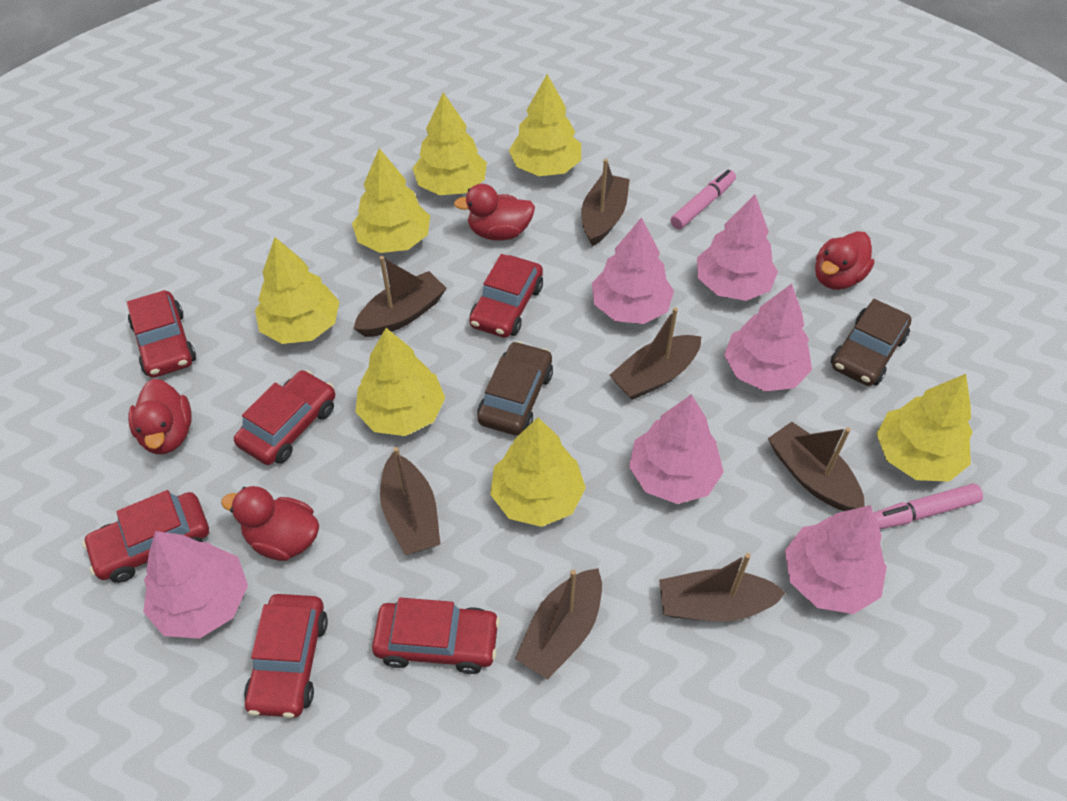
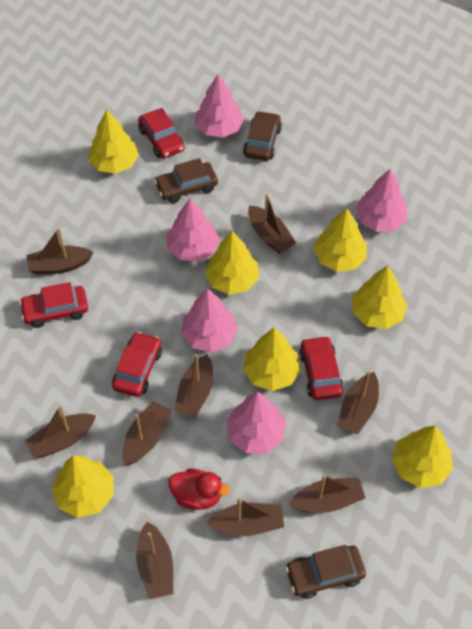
brown boat: [353,256,447,337] [380,447,440,555] [515,568,602,680] [581,159,630,246] [609,307,701,400] [659,553,786,621] [768,422,865,511] = 7 -> [25,405,96,459] [27,228,94,275] [122,401,172,465] [136,522,173,599] [174,354,213,417] [206,498,284,536] [248,194,296,254] [289,474,365,513] [337,371,379,434] = 9
brown car: [477,341,553,435] [831,299,912,386] = 2 -> [154,158,218,203] [243,111,282,161] [285,545,366,599] = 3
pink marker: [670,170,736,229] [874,484,983,529] = 2 -> none = 0
pink tree: [143,531,248,639] [592,217,674,324] [629,394,724,504] [697,195,778,301] [724,284,812,391] [785,505,887,614] = 6 -> [166,198,220,262] [181,289,238,352] [195,74,244,138] [226,392,286,453] [355,169,408,232] = 5
red car: [82,490,209,583] [127,290,196,378] [234,370,335,465] [244,594,328,718] [372,598,500,674] [469,254,543,338] = 6 -> [19,282,88,328] [112,332,162,397] [138,108,184,158] [299,336,344,400] = 4
red duck: [128,379,192,454] [221,486,319,561] [454,184,535,241] [815,231,874,290] = 4 -> [169,468,231,510] = 1

